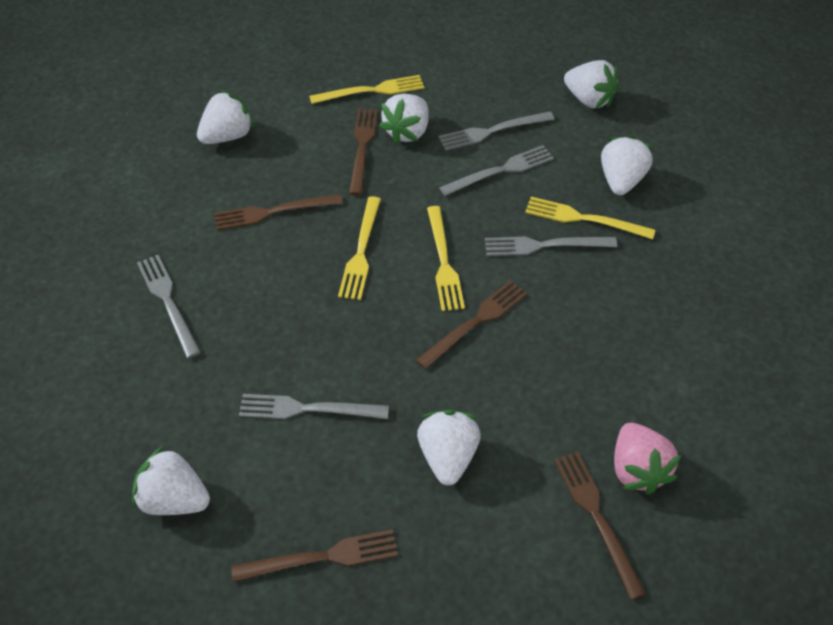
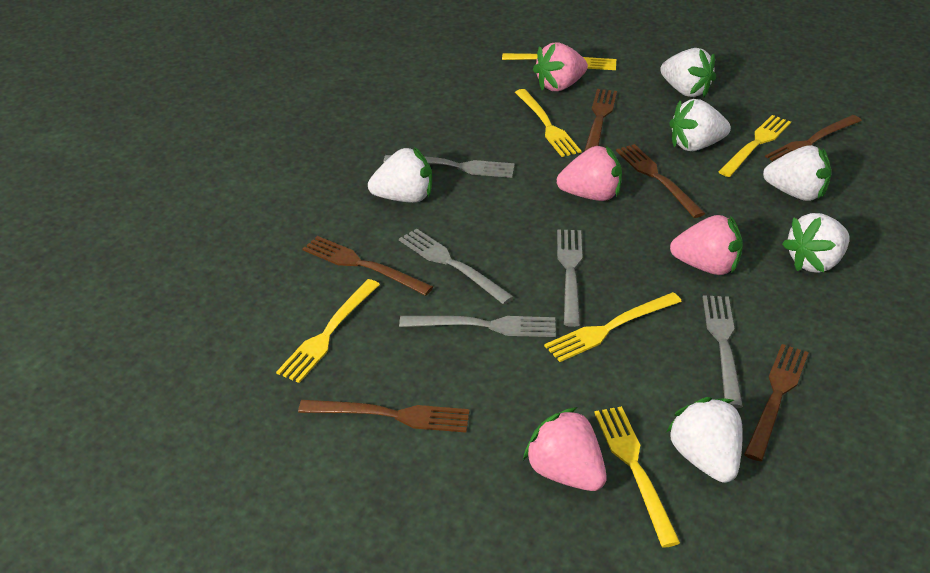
brown fork: [214,194,343,230] [231,529,398,582] [349,109,378,195] [416,280,527,369] [554,451,646,600] = 5 -> [298,400,470,432] [302,236,433,296] [584,89,617,151] [616,144,705,218] [744,344,809,461] [765,115,862,161] = 6
pink strawberry: [614,423,681,494] = 1 -> [523,407,607,491] [533,42,588,91] [557,146,622,201] [670,215,743,275] = 4
yellow fork: [309,75,425,104] [338,196,381,300] [427,206,465,311] [525,197,655,239] = 4 -> [276,279,380,383] [502,53,616,70] [515,89,581,157] [544,292,682,362] [594,406,680,548] [718,115,791,177] = 6

